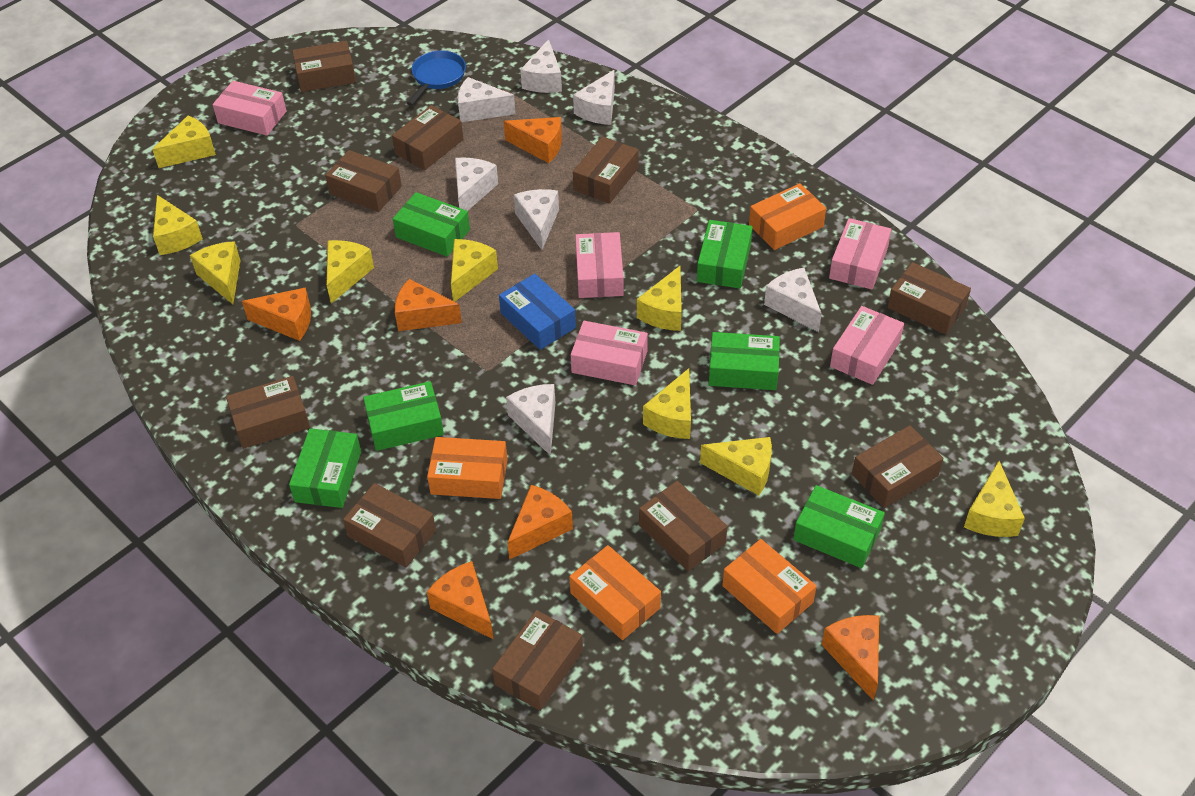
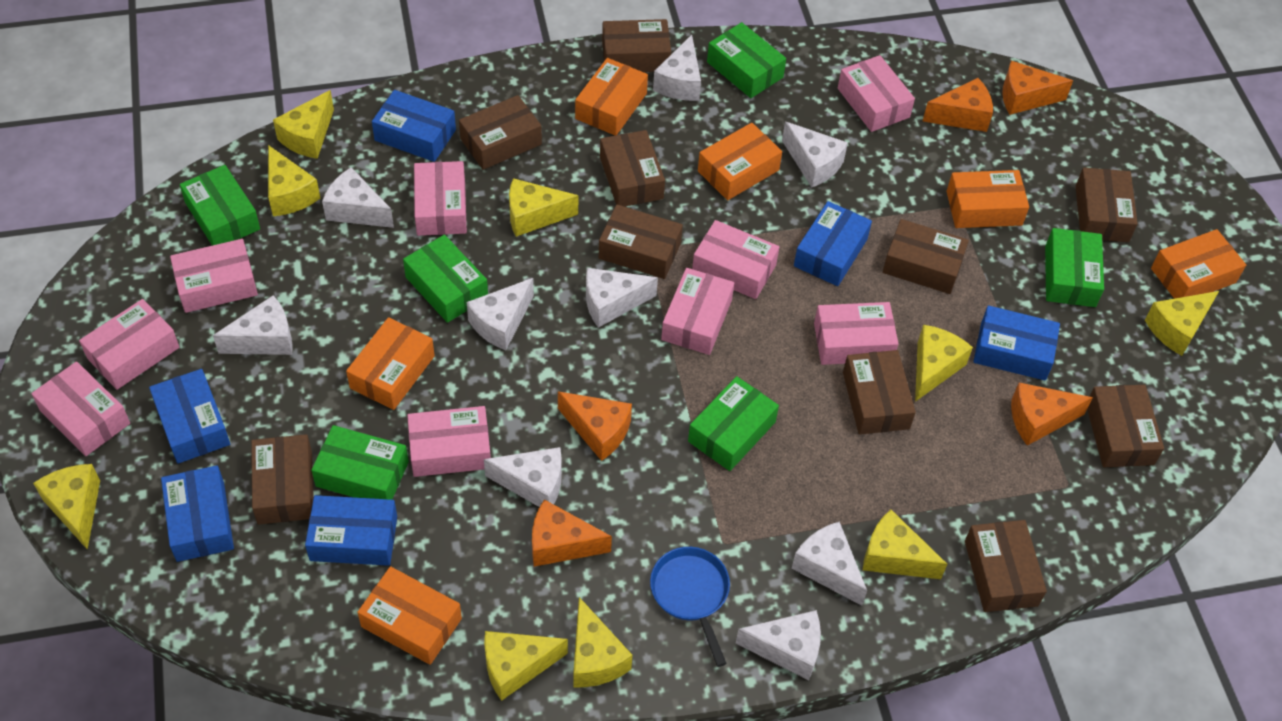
blue box: [499,274,576,350] = 1 -> [149,369,230,464] [161,465,234,562] [305,495,397,566] [372,90,456,162] [794,201,872,286] [973,305,1060,381] = 6
orange box: [427,437,508,499] [569,545,661,640] [722,539,817,634] [749,183,826,250] = 4 -> [346,317,435,410] [357,566,462,665] [575,58,648,136] [698,123,782,200] [947,170,1029,228] [1151,229,1246,299] = 6
orange cheese: [242,287,311,341] [395,279,462,331] [427,561,494,640] [504,117,562,163] [507,485,573,560] [822,615,879,701] = 6 -> [532,500,612,567] [558,392,632,461] [923,78,993,132] [1002,61,1073,115] [1011,383,1093,446] = 5
pink box: [213,81,286,136] [571,321,648,385] [575,232,624,298] [829,218,892,290] [830,306,904,385] = 5 -> [31,361,130,456] [79,299,179,390] [170,239,258,313] [407,406,491,477] [414,161,467,236] [661,268,734,355] [692,220,779,299] [814,302,899,365] [838,55,915,132] = 9
white cheese: [455,158,498,211] [458,77,516,122] [506,384,556,456] [514,189,559,250] [520,39,562,93] [573,70,615,125] [764,268,822,332] = 7 -> [213,296,293,355] [322,167,394,228] [467,278,534,350] [484,447,562,507] [586,268,658,328] [653,35,701,101] [735,610,821,680] [782,122,848,187] [791,522,867,606] = 9

